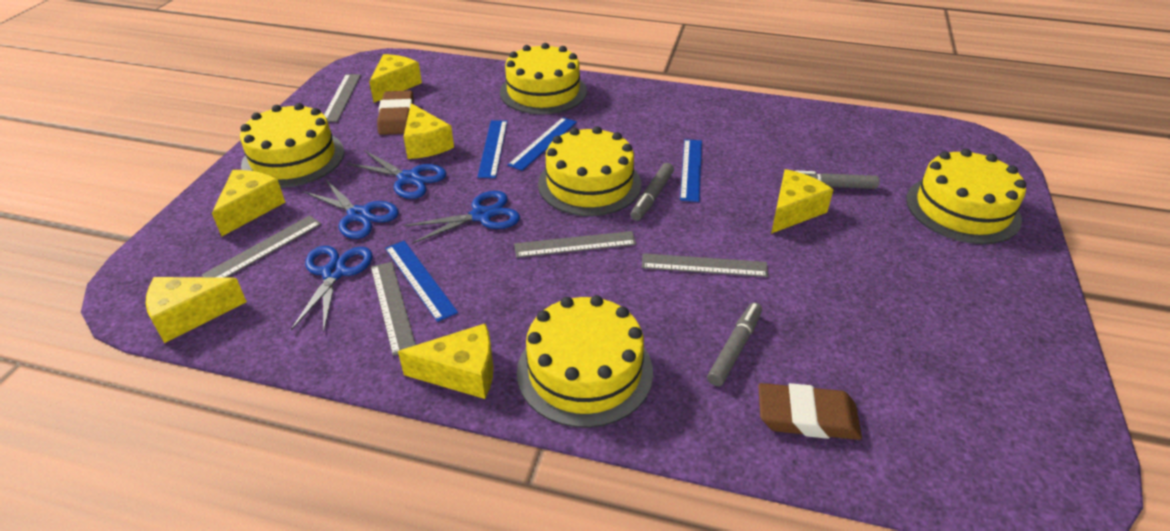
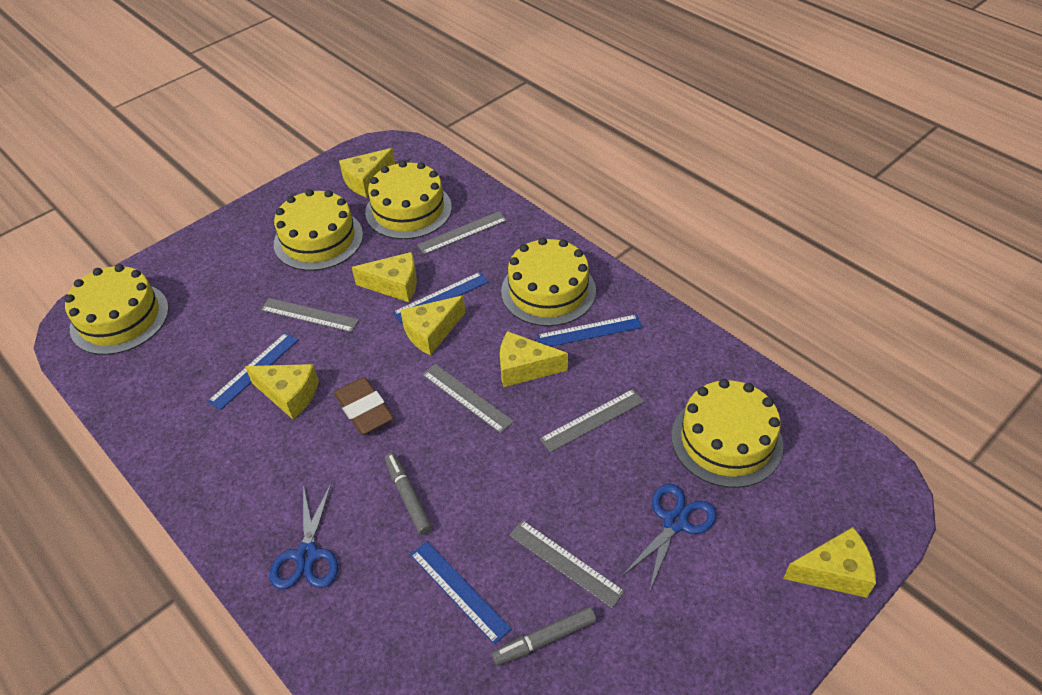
blue scissors: [291,246,373,332] [303,179,399,239] [347,150,446,199] [404,191,520,244] = 4 -> [270,484,338,589] [622,484,717,590] = 2
brown eraser: [377,90,414,135] [758,383,862,440] = 2 -> [334,377,394,434] = 1
grey marker: [631,163,674,221] [707,302,762,386] [796,171,879,189] = 3 -> [385,453,432,535] [492,607,596,666] = 2

